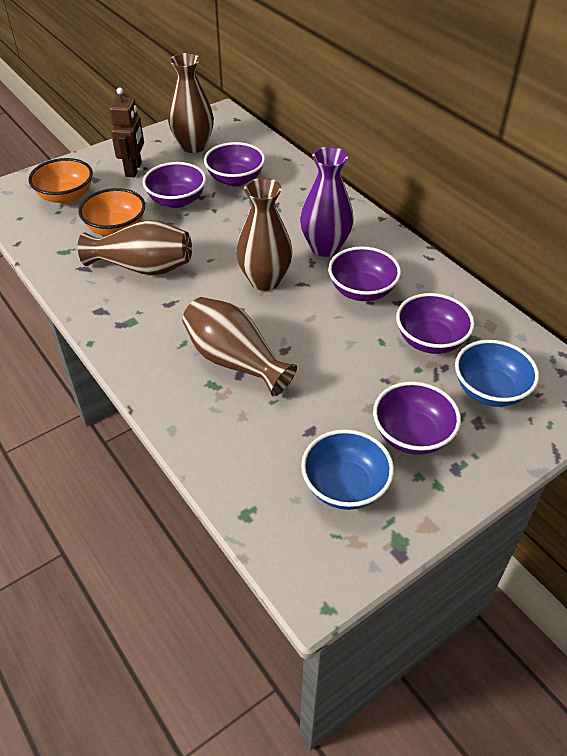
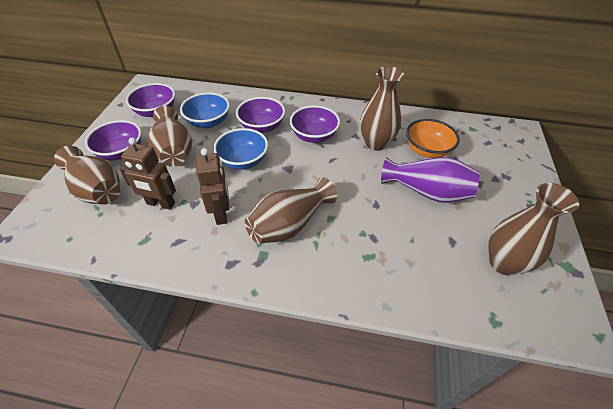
brown robot: [110,87,144,177] = 1 -> [119,138,176,210] [196,148,230,225] = 2
brown vase: [78,220,192,275] [168,53,214,153] [182,297,297,396] [236,178,292,291] = 4 -> [54,146,120,204] [147,106,192,167] [245,177,337,244] [360,66,405,151] [488,183,579,275] = 5
orange bowl: [28,158,93,204] [78,188,145,236] = 2 -> [406,119,460,158] = 1
purple bowl: [143,162,206,208] [204,142,265,187] [328,246,401,301] [373,382,461,455] [396,293,475,354] = 5 -> [85,120,141,160] [126,83,175,118] [236,97,285,133] [290,105,340,143] = 4

